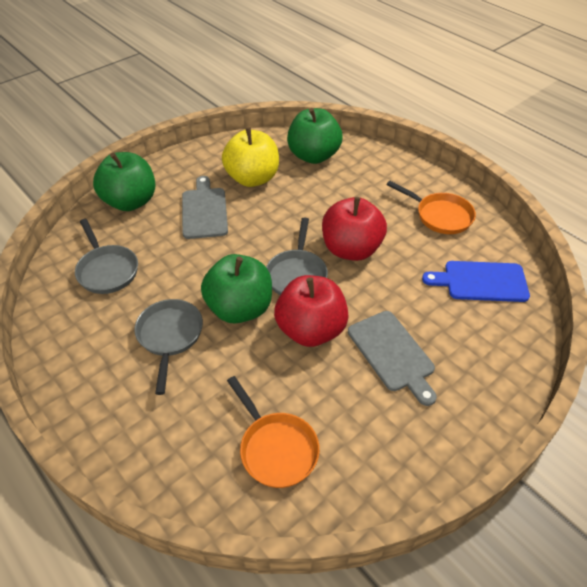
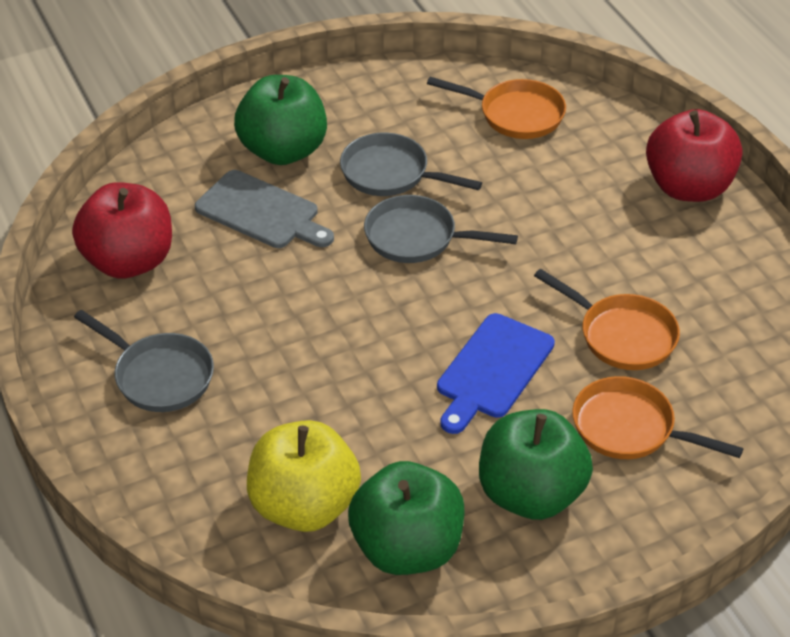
grey cutting board: [182,176,228,239] [348,311,437,406] = 2 -> [195,170,334,248] = 1
orange pan: [227,376,320,488] [386,181,476,234] = 2 -> [427,77,566,139] [534,269,680,370] [572,376,743,459] = 3

